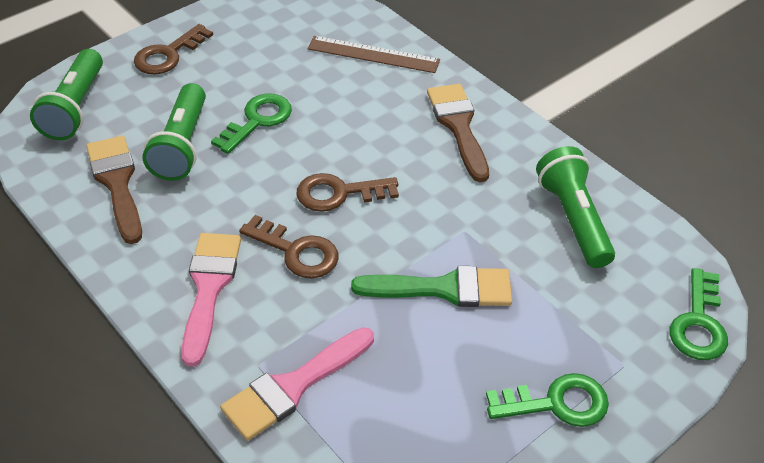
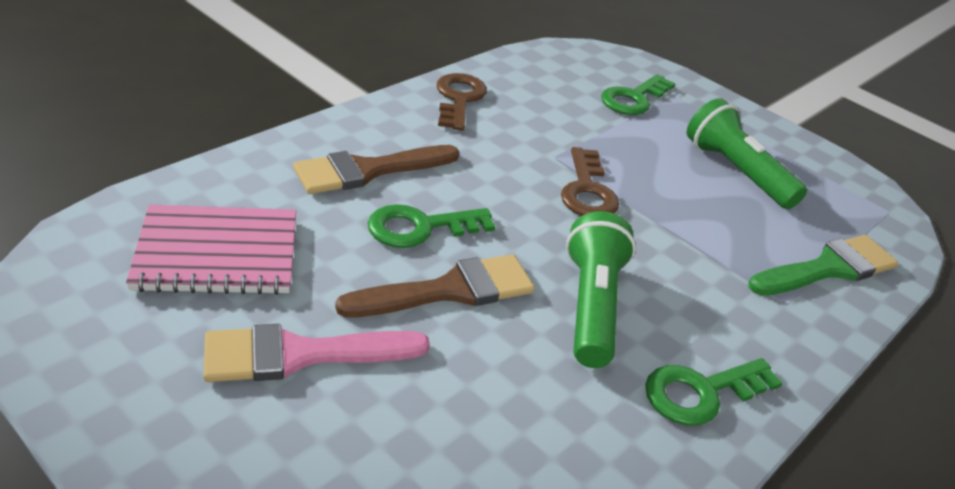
brown key: [134,24,213,75] [239,215,339,279] [297,173,399,212] = 3 -> [436,73,487,131] [561,147,619,216] = 2
brown ruler: [307,36,440,73] = 1 -> none = 0
green flashlight: [30,49,103,140] [142,83,206,181] [536,146,615,268] = 3 -> [566,211,636,368] [687,98,807,209] = 2
pink brush: [181,233,241,367] [220,327,374,441] = 2 -> [204,324,430,382] = 1
pink notebook: none = 0 -> [126,204,296,295] = 1

